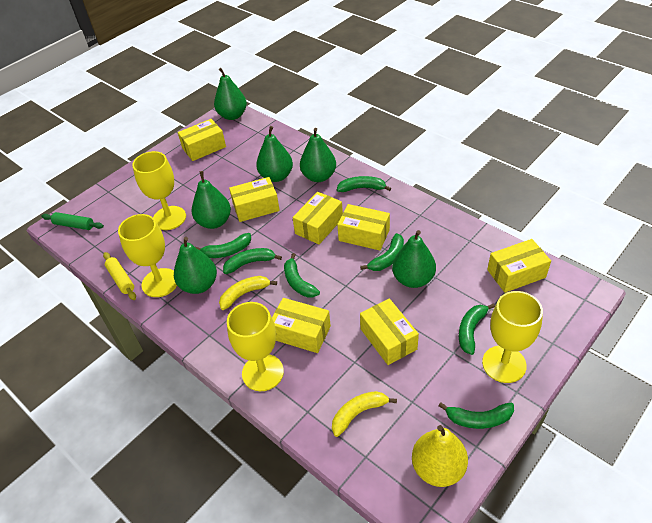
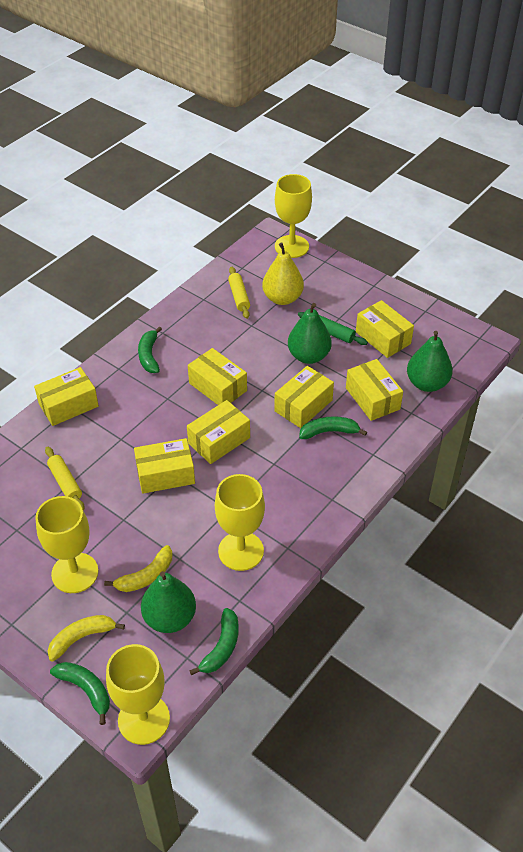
green banana: [195,233,251,258] [223,248,282,274] [284,253,320,297] [337,176,391,192] [360,233,404,271] [439,403,514,429] [459,303,495,355] = 7 -> [50,662,110,725] [138,326,162,373] [189,608,239,675] [299,416,367,439] = 4
green pear: [174,237,217,294] [192,171,231,229] [214,68,247,120] [256,126,293,182] [300,128,336,182] [392,230,436,288] = 6 -> [141,571,196,633] [288,303,332,364] [407,331,453,392] = 3
yellow rolling pin: [103,252,136,300] = 1 -> [45,447,85,511] [228,267,250,319] = 2

